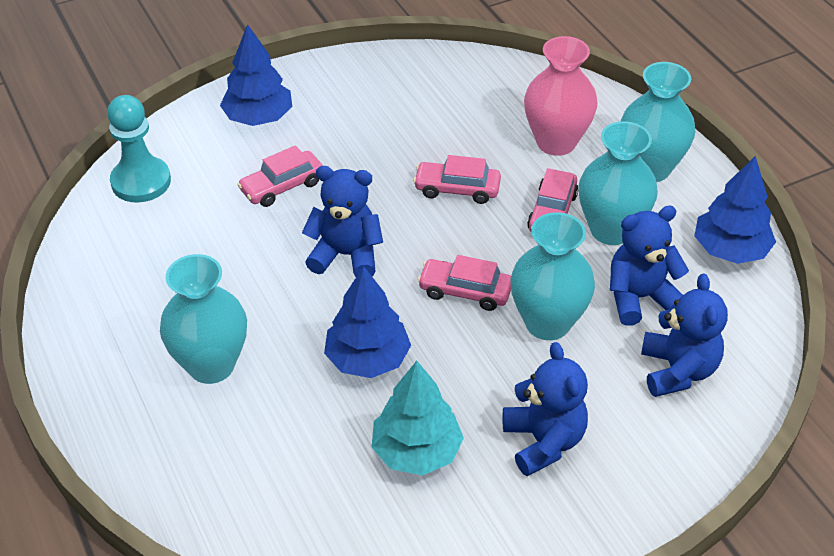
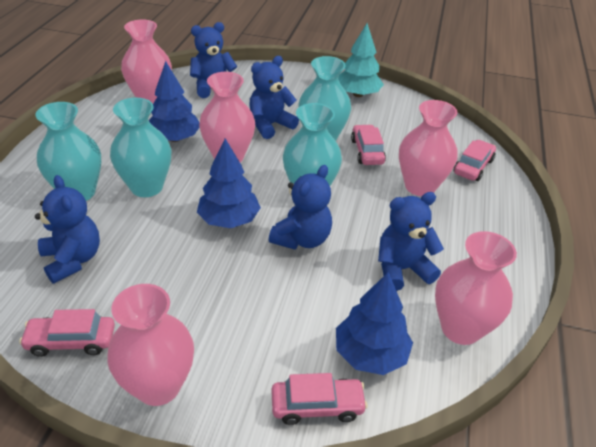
blue teddy bear: [302,166,383,277] [503,342,588,476] [610,206,689,326] [641,273,728,397] = 4 -> [35,175,100,284] [190,22,237,98] [249,56,299,139] [269,165,332,250] [378,192,444,291] = 5
pink vase: [524,36,597,156] = 1 -> [108,284,194,406] [121,19,172,103] [199,72,255,163] [399,100,458,196] [435,231,517,345] = 5
turquoise pawn: [107,95,171,203] = 1 -> none = 0

